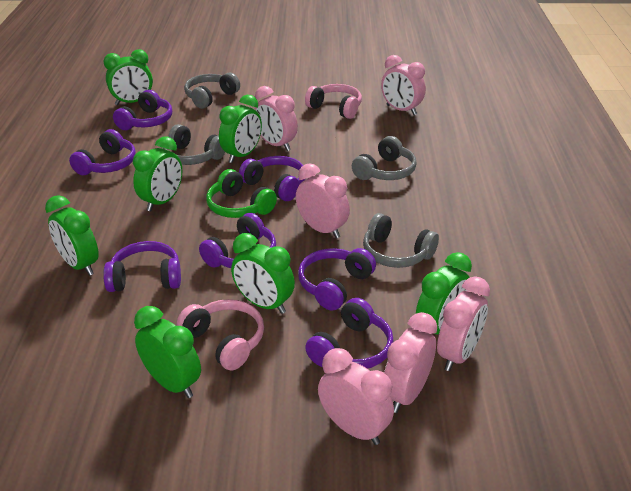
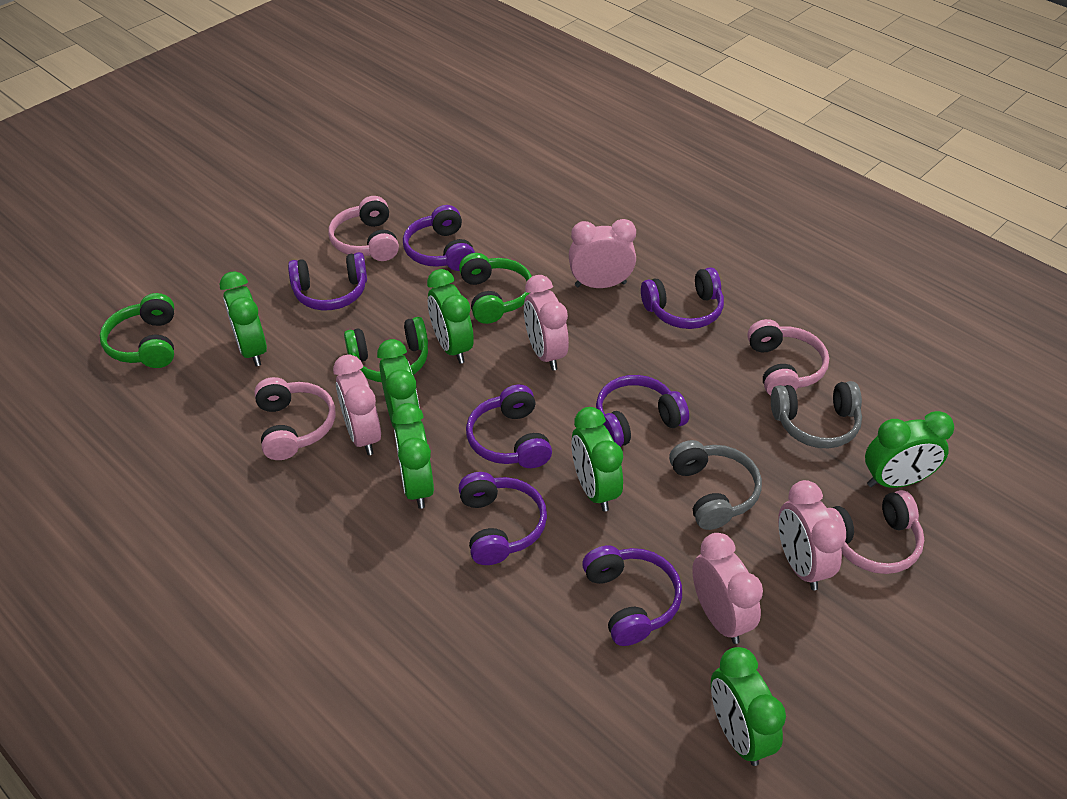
green headphones: [206,169,277,218] = 1 -> [100,293,174,368] [344,317,428,382] [459,253,532,324] = 3
grey headphones: [163,124,225,165] [184,72,240,109] [352,136,417,180] [363,213,439,268] = 4 -> [669,440,762,530] [771,381,862,448] = 2
pink clock: [254,86,298,151] [296,163,350,239] [318,348,394,445] [381,55,426,115] [384,312,437,413] [437,276,490,371] = 6 -> [333,354,381,455] [524,275,569,371] [569,219,636,288] [692,533,763,644] [778,480,846,590] = 5
pink headphones: [177,299,264,370] [305,84,362,119] = 2 -> [254,377,335,460] [329,196,399,261] [747,319,829,396] [827,490,924,574] = 4

